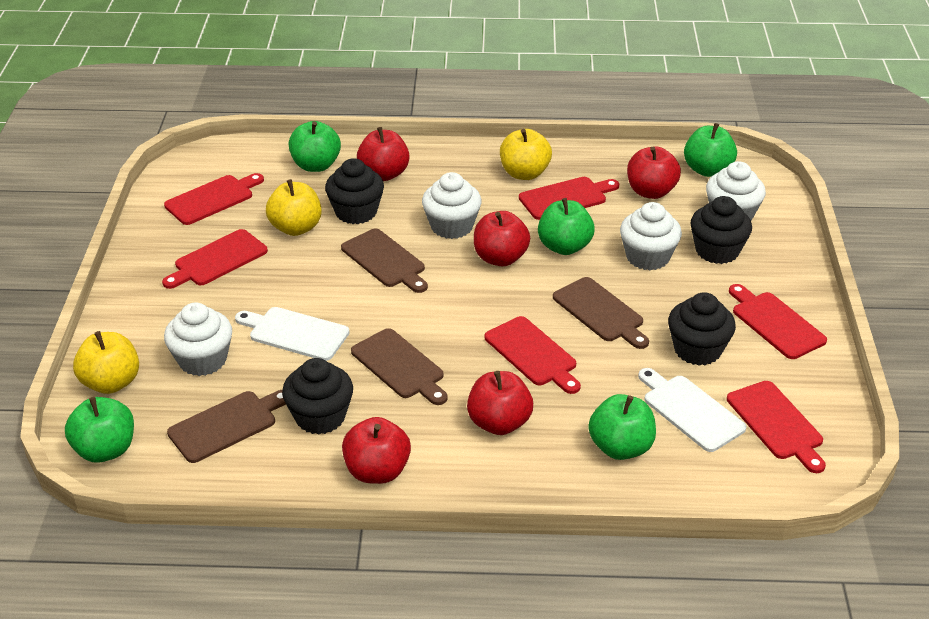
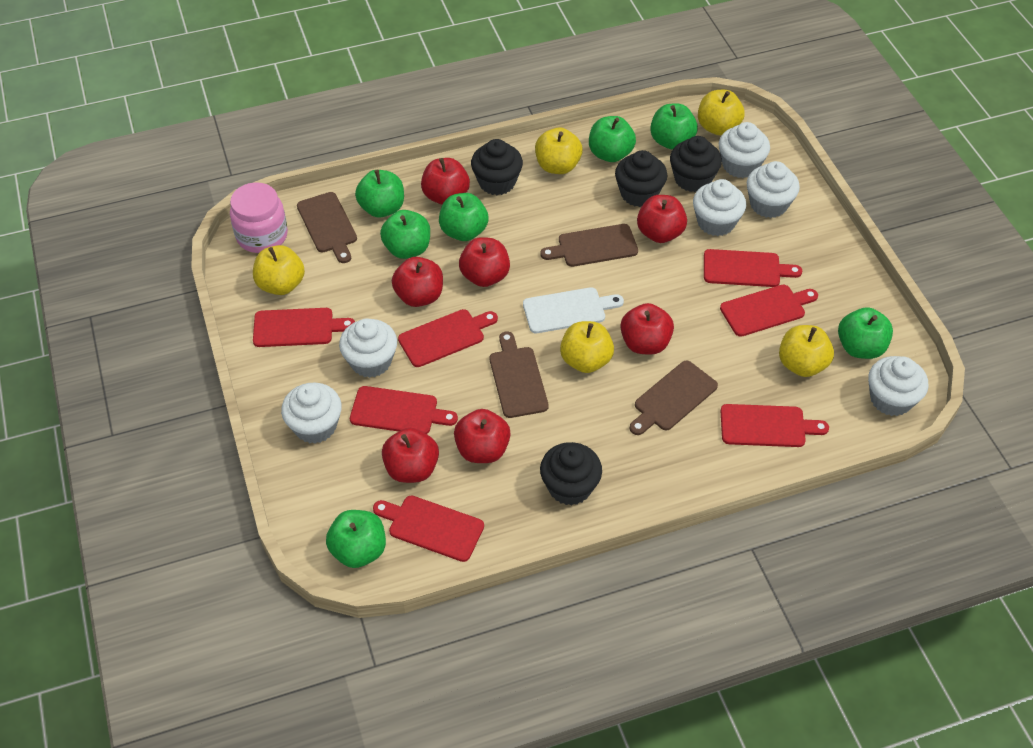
green apple: [65,397,134,463] [289,121,341,172] [538,198,595,255] [588,394,656,460] [684,123,737,177] = 5 -> [326,510,386,568] [355,170,404,218] [380,210,430,259] [439,193,488,241] [589,116,636,162] [650,104,698,150] [838,307,893,359] = 7
pink jar: none = 0 -> [230,182,288,253] = 1
red apple: [342,417,411,484] [357,127,410,181] [467,371,533,435] [474,211,530,266] [627,146,681,199] = 5 -> [382,428,439,483] [392,257,443,307] [421,158,470,205] [454,409,511,463] [459,237,510,287] [620,303,674,355] [637,195,687,243] = 7
red cutting board: [162,229,268,289] [164,173,264,225] [485,316,581,394] [519,177,619,220] [727,381,826,473] [729,284,827,359] = 6 -> [253,308,355,347] [350,386,458,434] [373,495,484,562] [398,309,498,367] [704,249,802,287] [720,285,818,337] [721,404,829,447] = 7
white cupcake: [164,302,232,376] [422,172,481,239] [620,202,682,270] [706,161,766,220] = 4 -> [281,383,342,443] [339,319,397,378] [693,179,746,236] [719,122,770,178] [747,161,800,218] [868,356,929,416] = 6
white cutting board: [235,307,349,361] [638,368,747,452] = 2 -> [523,287,624,333] = 1
yellow apple: [73,331,139,394] [266,179,322,236] [500,129,552,180] = 3 -> [253,245,305,295] [535,128,583,174] [560,321,614,373] [698,90,745,135] [779,325,834,377] = 5

